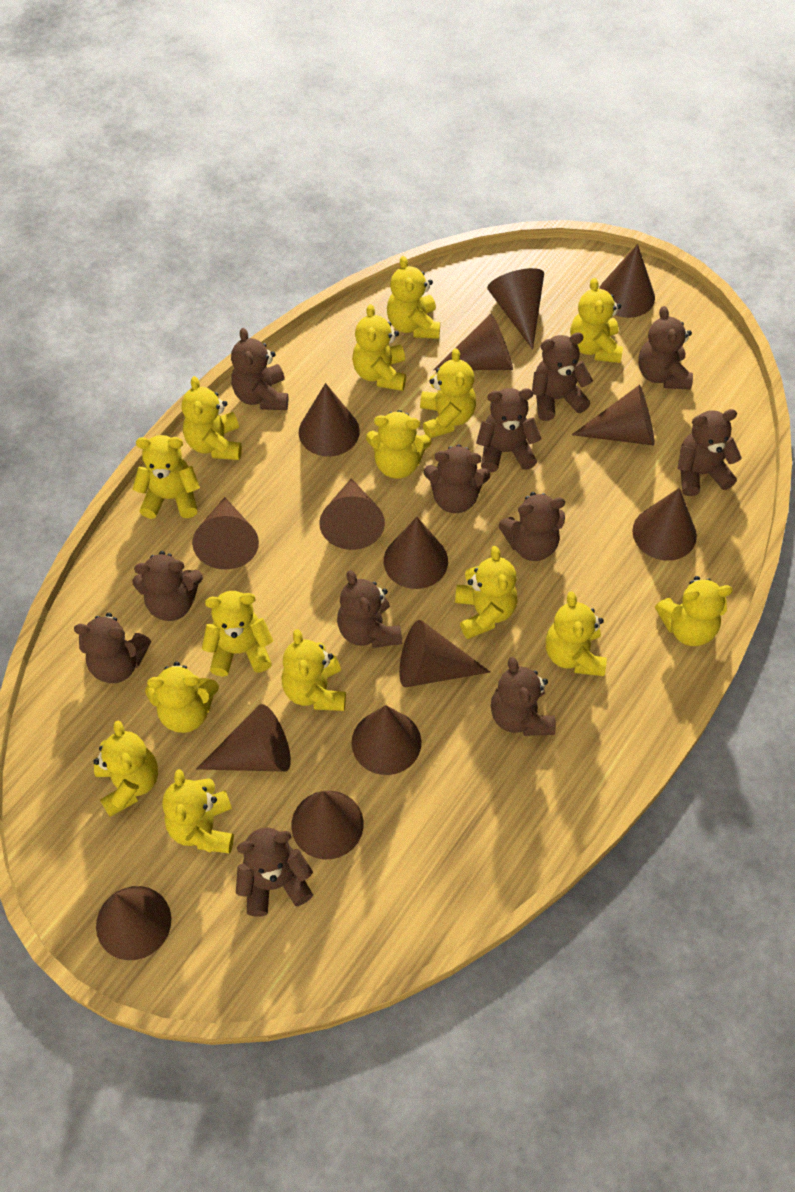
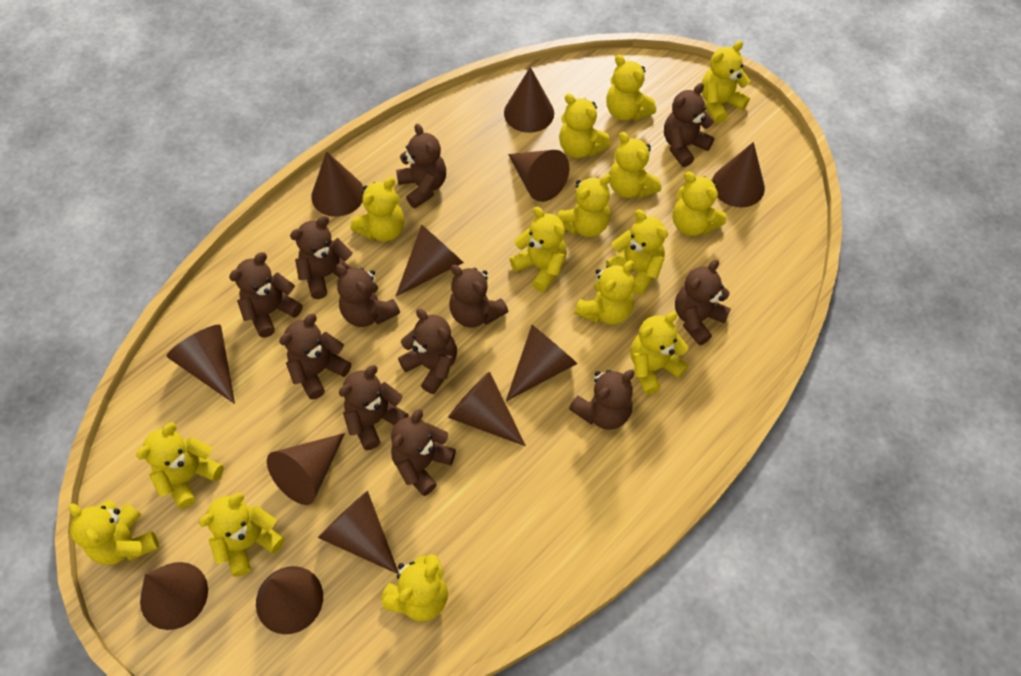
brown cone: [96,886,171,960] [192,497,259,569] [196,704,291,772] [291,791,363,859] [299,383,360,456] [319,478,385,550] [352,705,421,775] [384,517,448,589] [399,620,490,687] [433,314,513,370] [487,268,544,349] [572,385,655,446] [599,244,655,318] [632,488,697,561] = 14 -> [140,562,208,630] [166,325,235,404] [256,566,323,634] [267,433,345,505] [311,151,364,217] [318,491,399,574] [396,224,464,296] [448,372,526,446] [504,67,554,133] [506,325,578,401] [508,150,569,202] [712,142,765,207] = 12

